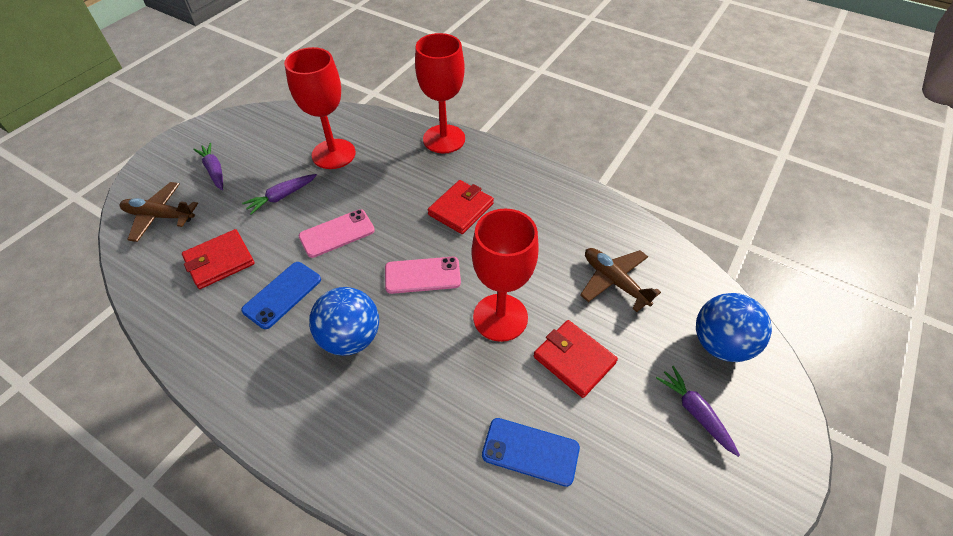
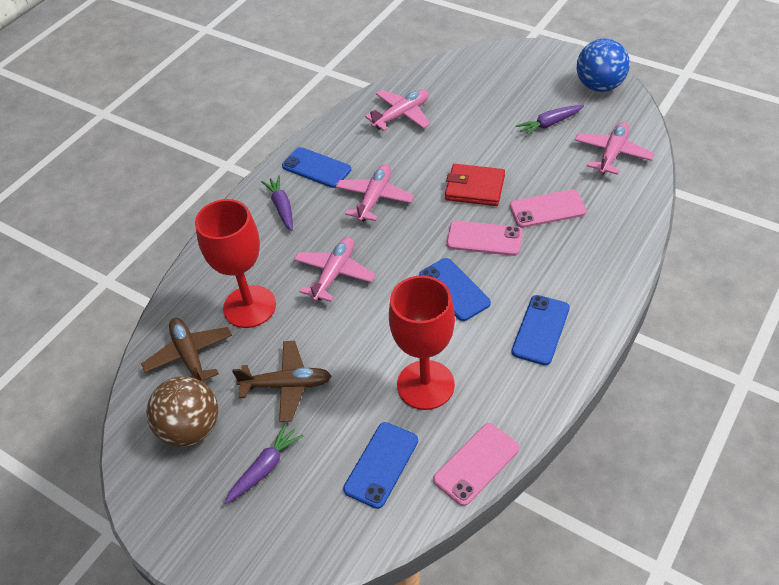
blue ball: [309,287,379,356] [696,293,772,362] = 2 -> [577,39,630,92] = 1
blue phone: [241,262,321,329] [482,418,580,487] = 2 -> [282,147,351,188] [343,422,418,509] [419,258,491,321] [511,295,570,365] = 4
brown ball: none = 0 -> [146,376,218,447] = 1
pink phone: [299,209,375,258] [385,257,461,294] = 2 -> [433,423,519,506] [447,221,522,256] [510,189,587,228] = 3
pink plane: none = 0 -> [294,237,376,302] [336,164,414,222] [365,90,430,131] [575,122,655,175] = 4
red goblet: [284,47,356,169] [415,33,465,154] [471,209,539,342] = 3 -> [195,199,276,328] [389,275,455,410] = 2
red wallet: [182,229,255,289] [428,180,494,234] [534,320,618,398] = 3 -> [445,164,505,206] = 1

